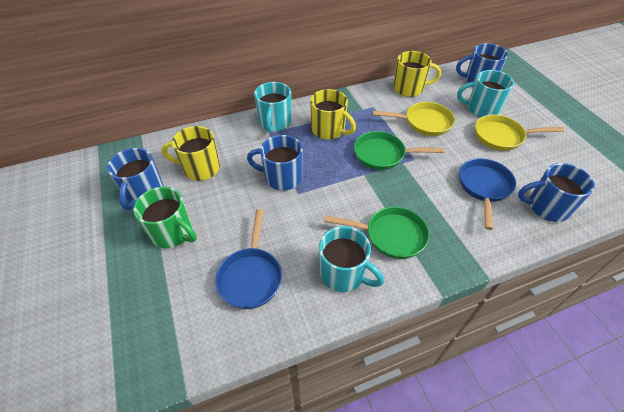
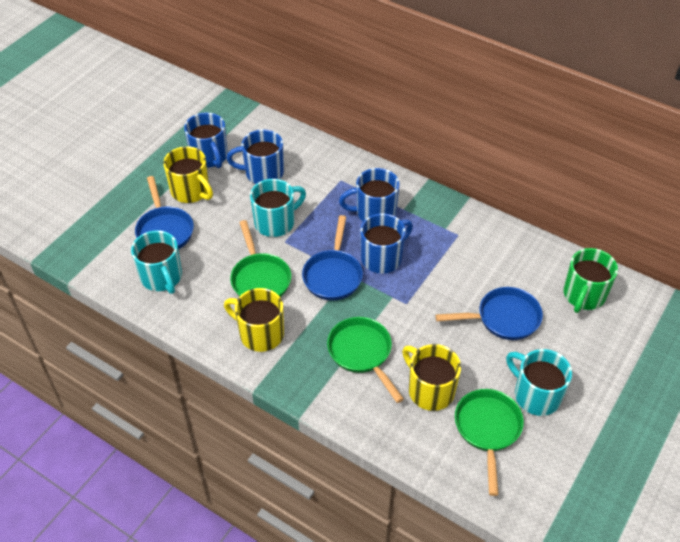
blue pan: [215,209,282,309] [459,158,516,230] = 2 -> [135,176,194,250] [302,215,363,301] [435,287,543,340] = 3
green pan: [324,207,430,259] [354,131,444,170] = 2 -> [230,220,291,297] [327,317,404,403] [455,389,524,496] = 3
yellow pan: [372,102,455,136] [475,115,564,151] = 2 -> none = 0

